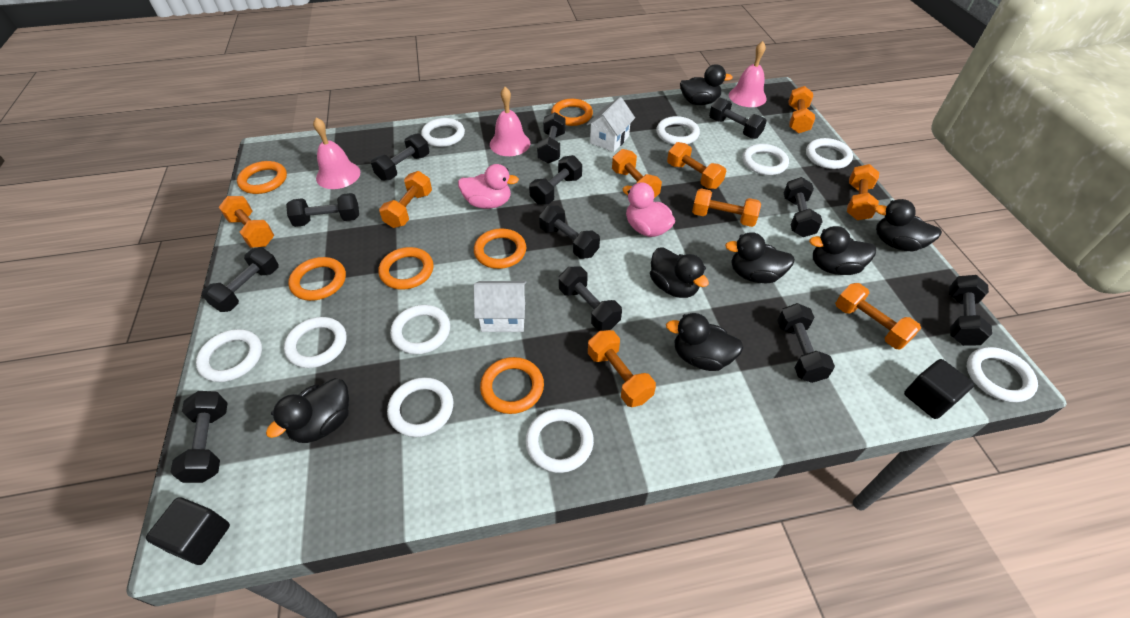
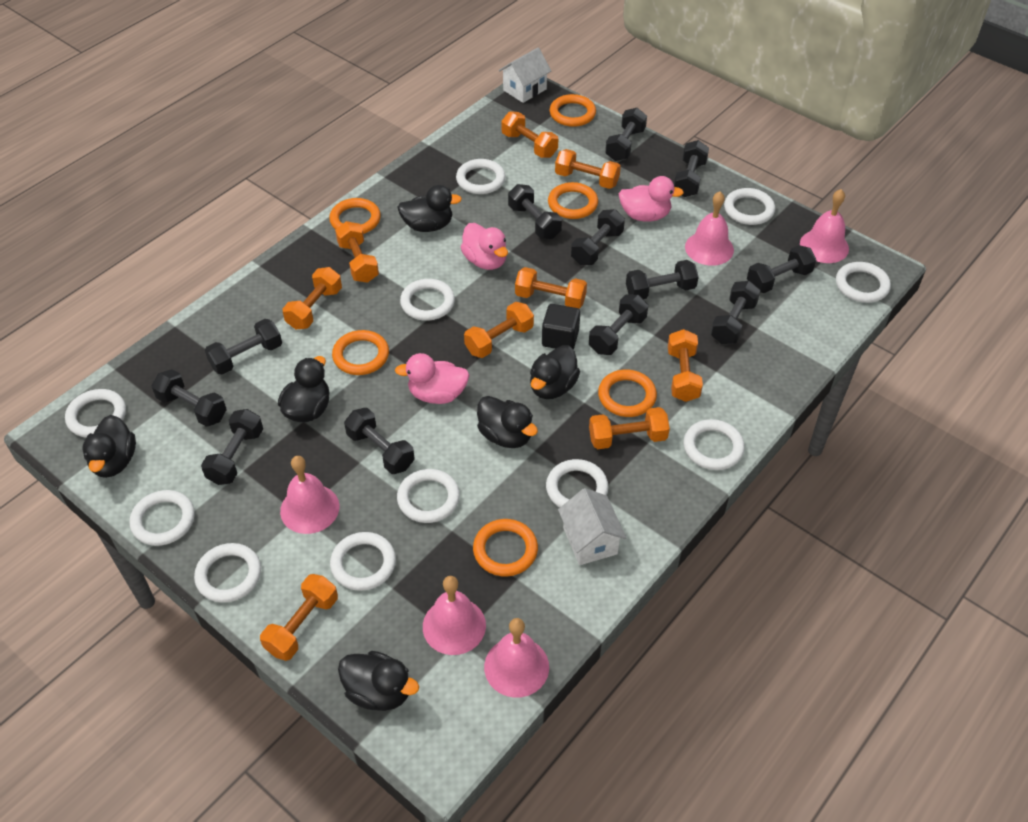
black cube: [146,497,230,565] [904,359,974,419] = 2 -> [542,304,580,349] = 1
black duck: [266,378,349,443] [650,247,709,298] [666,313,744,371] [680,64,733,105] [725,232,795,283] [809,226,876,275] [874,199,942,251] = 7 -> [82,415,136,478] [278,356,330,422] [338,651,419,711] [397,185,462,232] [477,396,538,448] [530,345,580,399] = 6
pink bell: [313,117,360,189] [490,87,530,156] [729,41,767,107] = 3 -> [280,456,339,534] [423,576,486,655] [484,618,549,698] [685,192,734,266] [800,189,849,263] = 5
pink duck: [458,164,519,209] [623,182,675,237] = 2 -> [395,353,469,404] [461,223,508,270] [619,176,684,221] = 3
white ring: [196,329,262,382] [284,317,347,368] [387,377,453,437] [390,305,450,354] [421,118,465,147] [525,409,594,473] [656,116,700,145] [742,144,789,175] [806,138,853,169] [967,347,1038,402] = 10 -> [65,389,126,438] [130,490,195,546] [194,543,261,603] [330,532,396,591] [397,469,460,523] [400,279,455,321] [456,159,505,194] [546,459,608,508] [684,419,745,470] [724,188,775,225] [836,262,891,303] = 11

